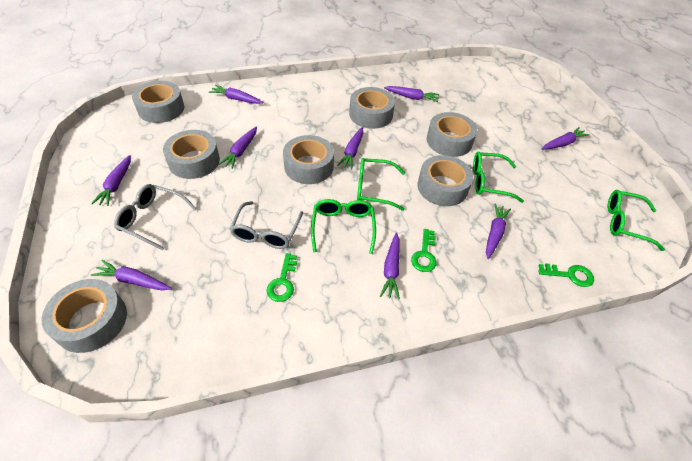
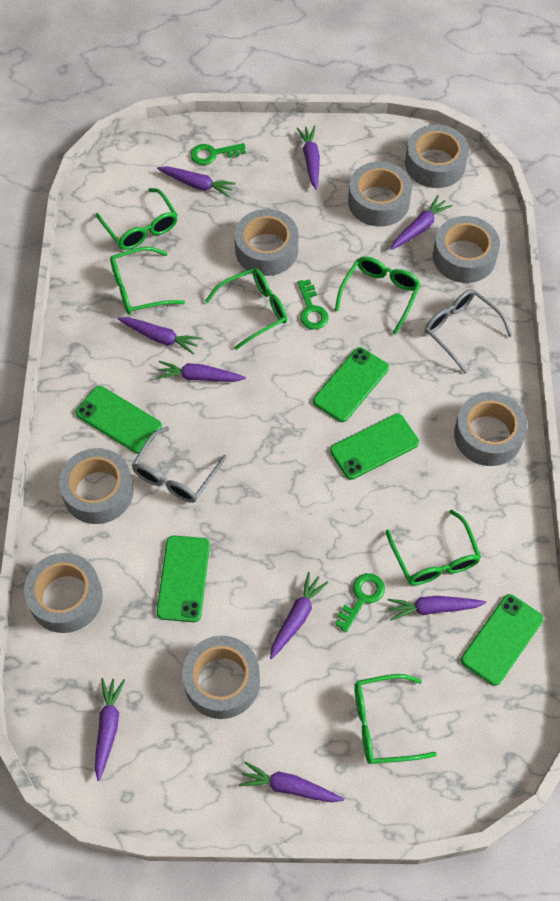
green glasses: [311,199,376,254] [357,158,405,211] [473,152,524,203] [607,190,665,251] = 4 -> [96,188,178,250] [110,247,185,315] [205,268,287,350] [335,256,421,335] [354,674,437,764] [385,510,481,585] = 6
green phone: none = 0 -> [75,386,162,454] [156,536,210,622] [313,347,389,422] [330,414,419,480] [461,594,543,686] = 5
grey tape: [42,279,127,353] [132,81,184,123] [163,130,220,179] [283,135,334,184] [349,87,395,129] [418,155,473,206] [427,112,477,157] = 7 -> [24,553,103,633] [59,448,134,524] [182,636,260,719] [235,209,299,276] [348,162,412,227] [405,124,469,188] [433,216,500,283] [454,392,527,466] = 8

